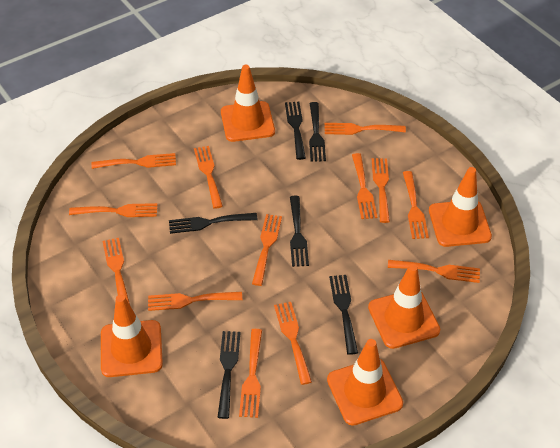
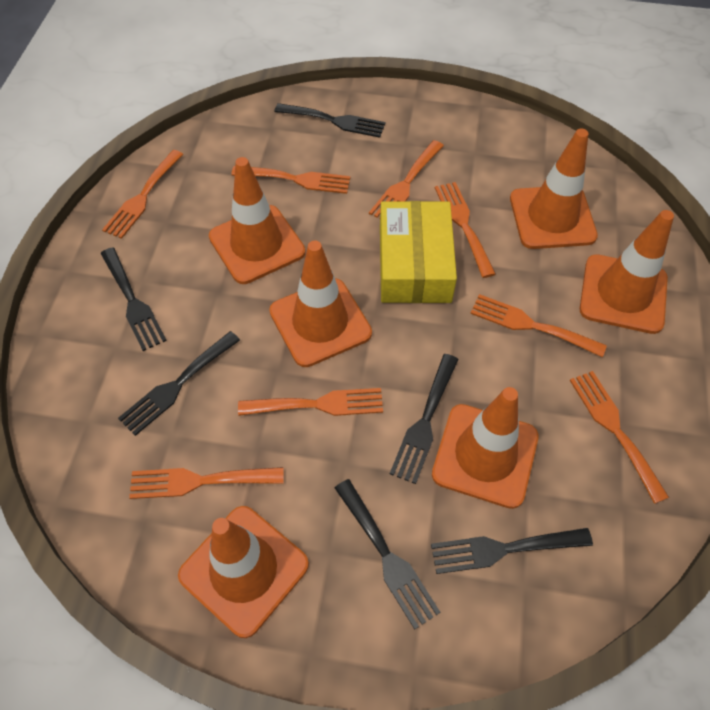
orange fork: [69,203,158,217] [91,153,176,169] [103,238,130,305] [148,292,242,311] [194,146,223,209] [239,329,262,418] [252,214,282,286] [274,302,312,385] [325,123,406,135] [352,153,377,219] [372,158,390,223] [388,260,480,283] [403,171,429,239] = 13 -> [102,150,183,239] [129,467,284,499] [231,166,350,194] [238,388,383,416] [369,140,444,218] [435,182,496,278] [470,294,607,357] [570,371,669,504] = 8
orange traffic cone: [101,295,163,377] [221,65,275,142] [327,339,403,426] [368,264,440,349] [429,167,492,247] = 5 -> [178,506,309,638] [209,157,305,284] [269,240,372,367] [432,387,539,509] [510,129,598,249] [580,210,674,334] = 6
yellow box: none = 0 -> [380,201,457,303] = 1

